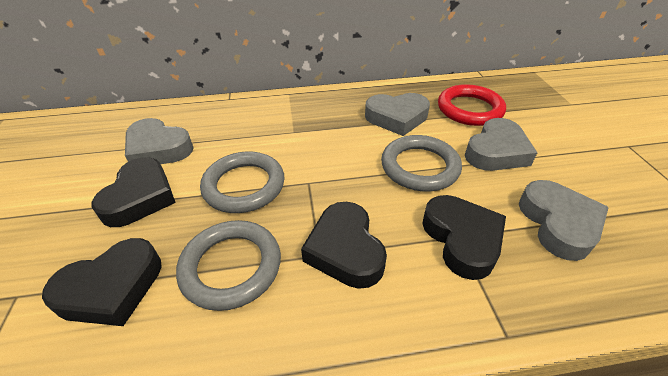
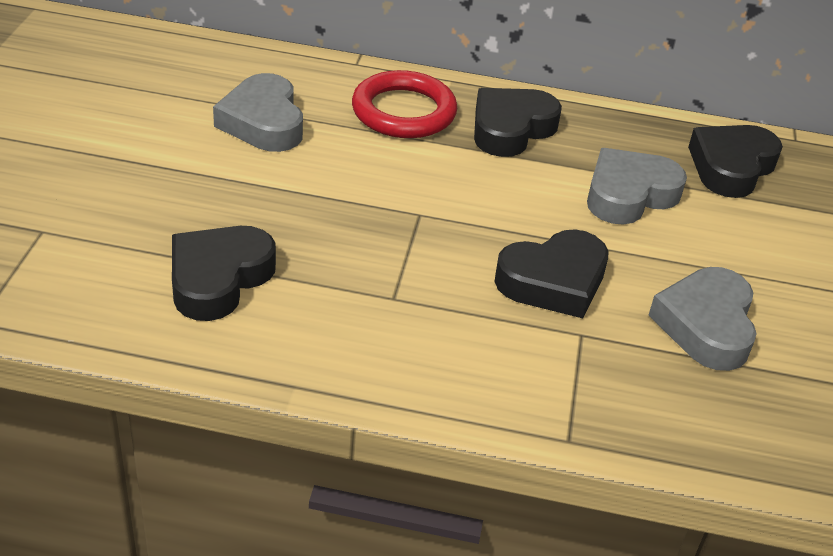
grey heart: [125,118,194,164] [365,93,430,136] [465,118,537,171] [519,180,609,261] = 4 -> [213,73,303,152] [587,148,687,225] [648,267,757,371] = 3
grey ring: [176,220,281,311] [200,151,285,213] [381,135,462,191] = 3 -> none = 0

